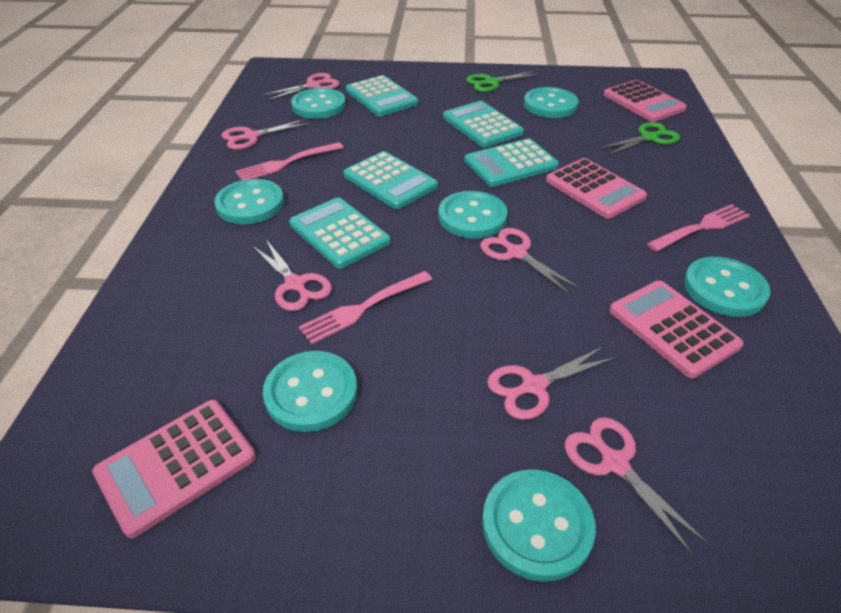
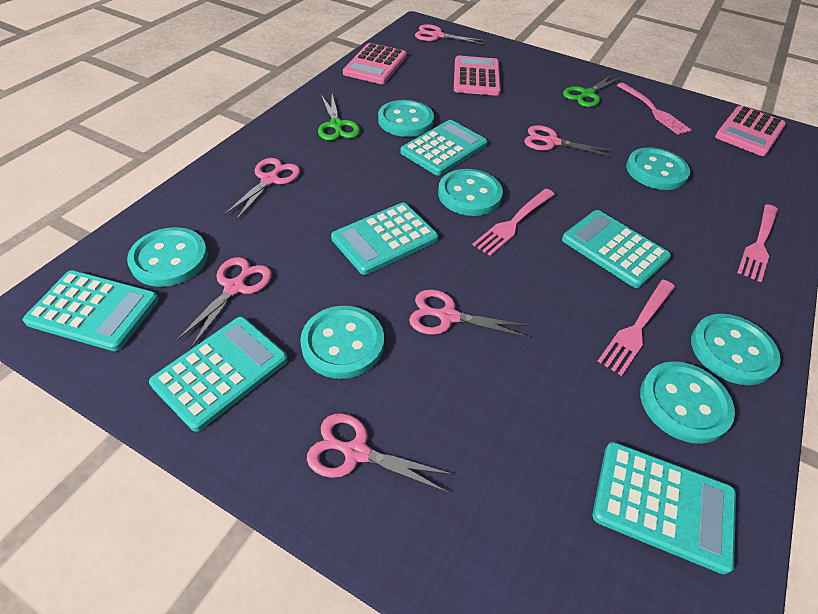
pink calculator: [92,400,256,538] [546,158,647,219] [604,80,687,122] [609,280,744,378] = 4 -> [343,43,407,84] [454,56,501,96] [715,105,786,156] = 3
pink fork: [235,142,344,180] [299,271,433,344] [647,204,750,252] = 3 -> [472,189,555,256] [597,280,675,376] [617,83,691,135] [737,204,778,282] = 4
turquoise calculator: [289,197,391,269] [343,151,438,209] [346,75,418,116] [443,101,524,147] [464,138,559,187] = 5 -> [23,270,159,351] [149,317,288,432] [331,203,438,275] [400,120,487,176] [562,210,671,288] [593,442,736,574] = 6

